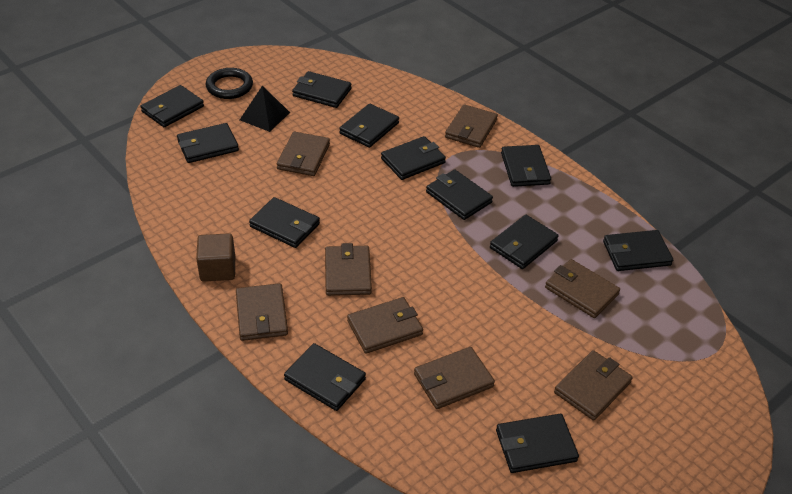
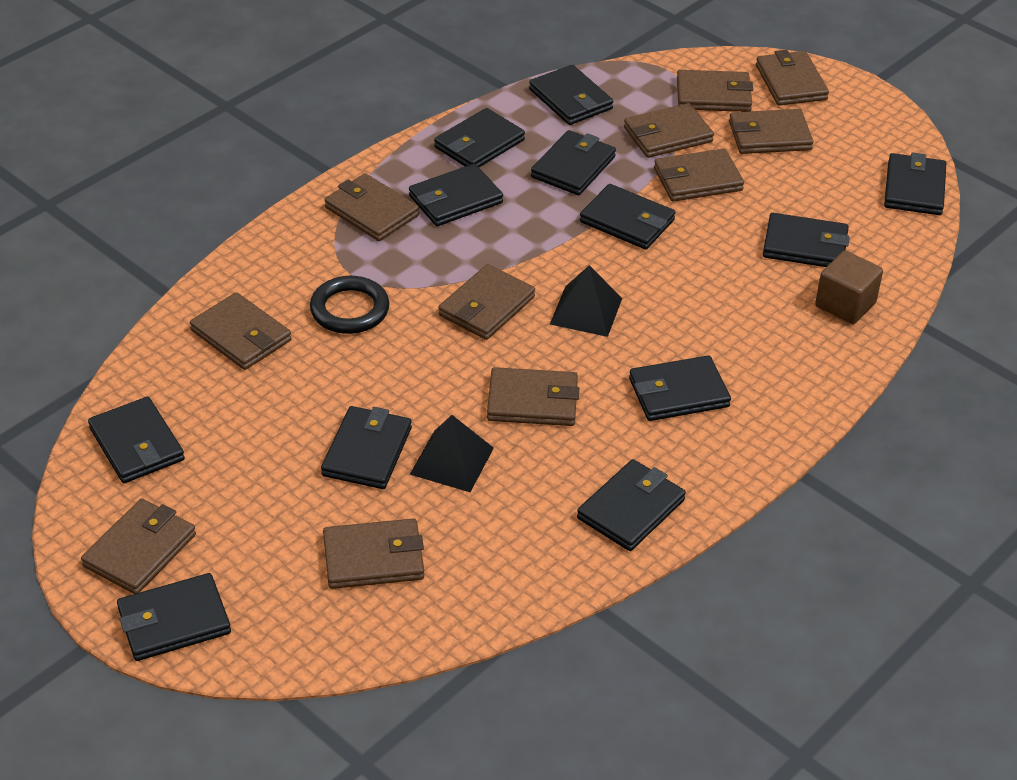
black pyramid: [240,86,290,132] = 1 -> [410,415,494,492] [550,265,622,337] = 2
brown wallet: [236,283,288,341] [277,132,330,176] [325,243,372,296] [347,297,423,354] [414,347,495,409] [445,104,498,148] [545,259,620,318] [554,350,633,421] = 8 -> [81,498,196,594] [190,292,292,370] [323,518,424,589] [324,173,419,241] [438,264,535,340] [487,367,579,426] [624,103,714,158] [654,149,744,201] [677,70,753,112] [729,109,813,154] [756,50,829,106] = 11

